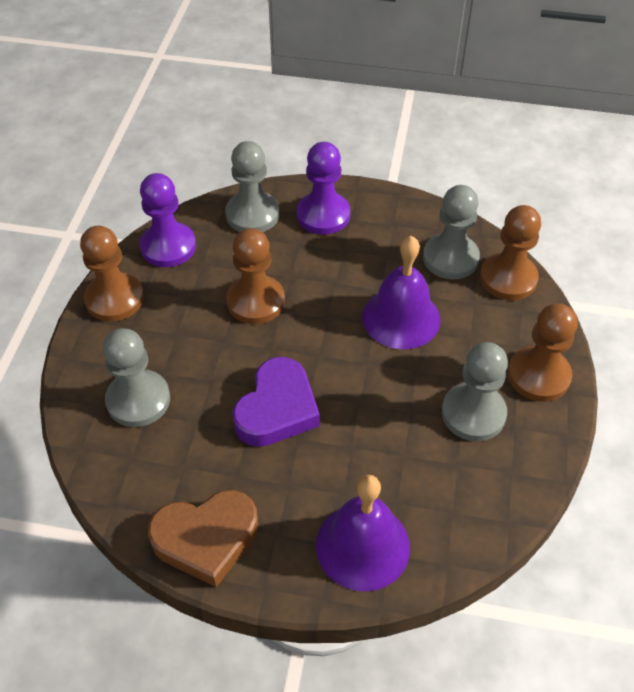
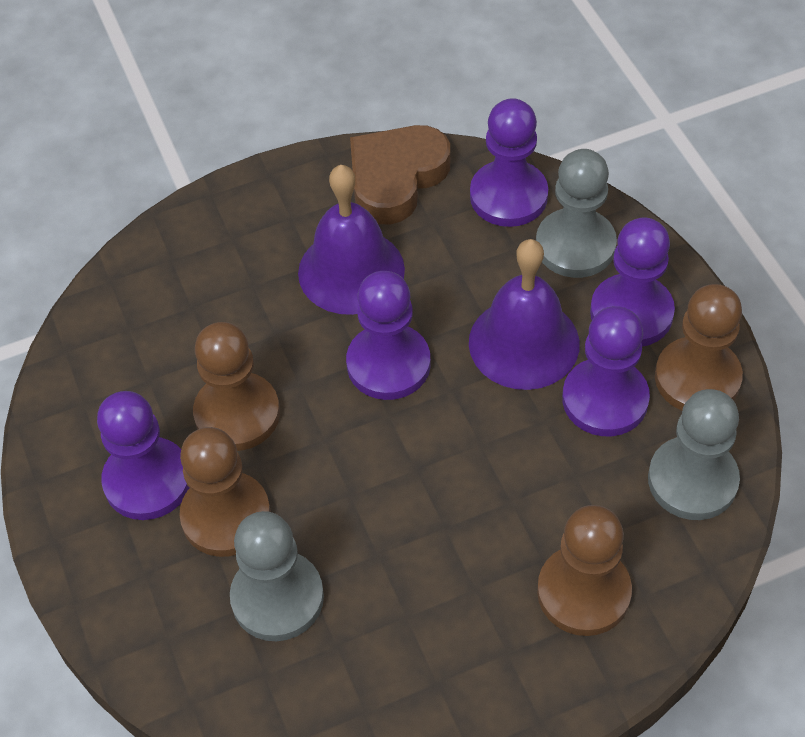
grey pawn: [103,328,170,427] [225,141,279,232] [423,185,480,279] [442,342,508,441] = 4 -> [230,511,324,641] [536,149,617,278] [648,389,740,520] = 3
purple heart: [232,357,320,447] = 1 -> none = 0
purple pawn: [140,173,196,267] [297,142,350,235] = 2 -> [97,391,189,520] [346,271,431,400] [470,98,548,227] [562,306,650,436] [590,218,675,347] = 5

